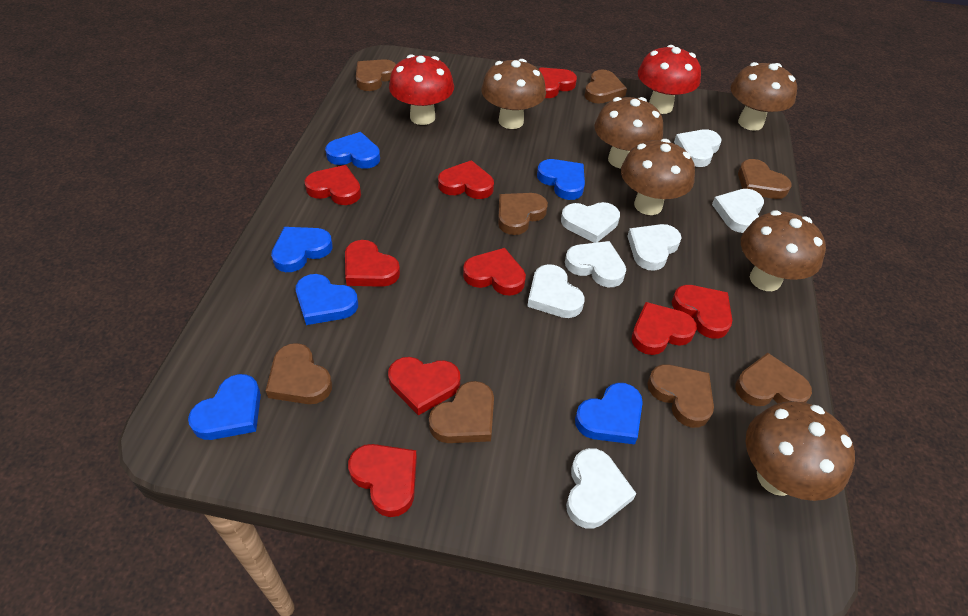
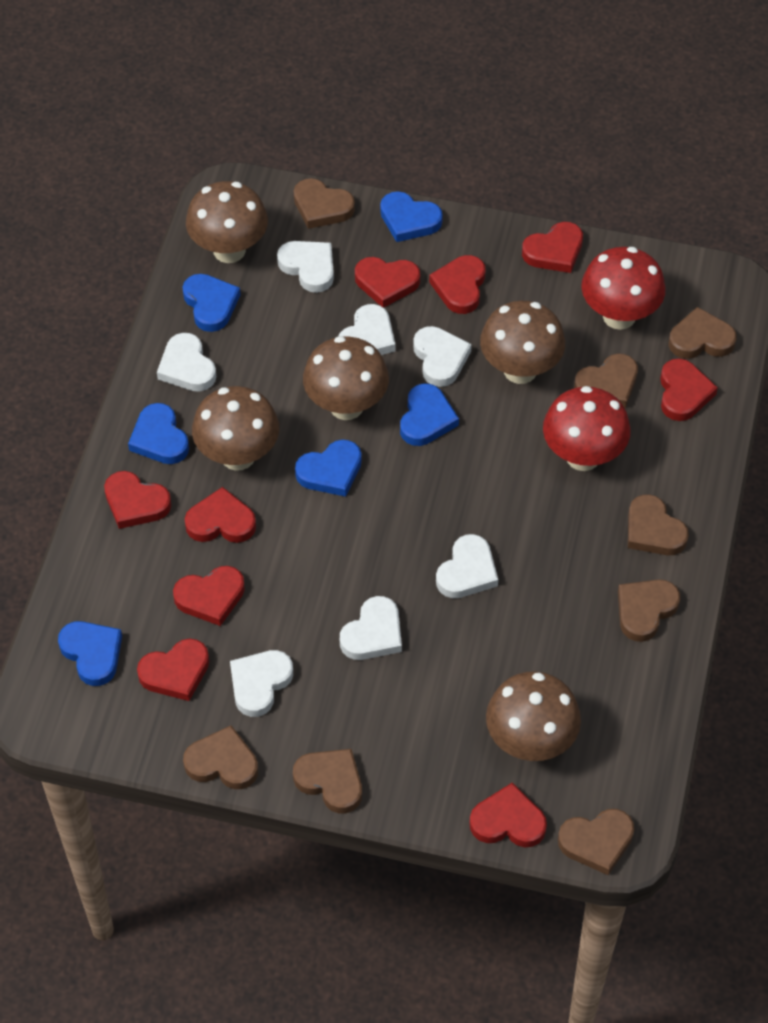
brown mushroom: [481,59,546,129] [594,97,663,169] [621,139,695,215] [731,62,797,131] [741,210,826,291] [746,401,855,501] = 6 -> [186,181,268,263] [192,386,279,471] [303,336,389,420] [480,301,565,384] [486,671,581,761] = 5

